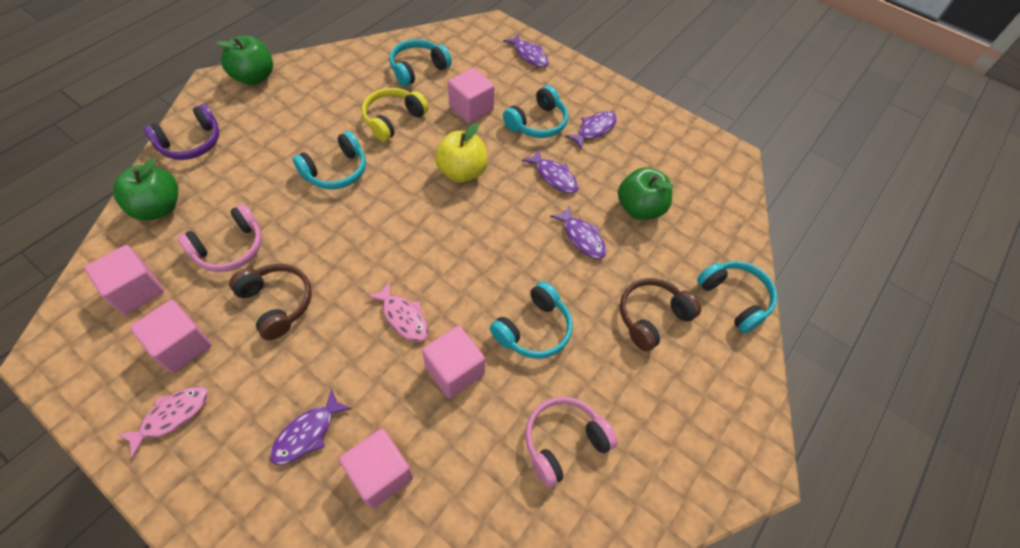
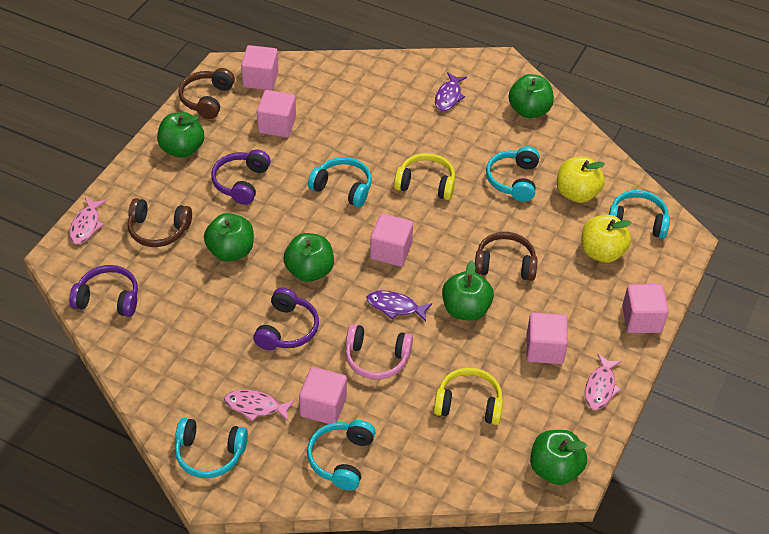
brown headphones: [229,264,312,340] [620,278,702,351] = 2 -> [128,198,192,247] [179,68,235,119] [475,232,538,281] = 3
green apple: [113,158,178,221] [216,36,273,85] [618,167,674,220] = 3 -> [157,112,204,158] [204,213,254,262] [283,233,334,282] [442,260,494,321] [509,74,554,118] [530,430,587,485] = 6
pink cube: [85,245,164,315] [130,300,212,373] [339,429,413,509] [422,326,485,398] [448,68,495,123] = 5 -> [241,45,279,90] [257,90,296,137] [299,367,347,424] [370,214,413,267] [527,312,568,364] [622,284,669,333] = 6
pink fish: [117,386,208,459] [367,281,429,342] = 2 -> [69,197,106,244] [224,390,295,422] [585,354,621,410] = 3
pink headphones: [178,204,262,272] [525,397,618,488] = 2 -> [345,324,413,380] = 1
purple fish: [270,389,352,465] [503,33,549,67] [522,149,578,193] [550,206,606,259] [565,111,617,149] = 5 -> [367,290,432,322] [435,72,467,111] = 2
purple headphones: [143,104,219,160] = 1 -> [69,265,138,317] [211,149,271,205] [253,288,319,350] = 3
yellow apple: [435,123,487,183] = 1 -> [557,157,605,203] [581,215,632,263] = 2
yellow headphones: [362,88,429,142] = 1 -> [394,153,455,200] [434,368,503,425] = 2

